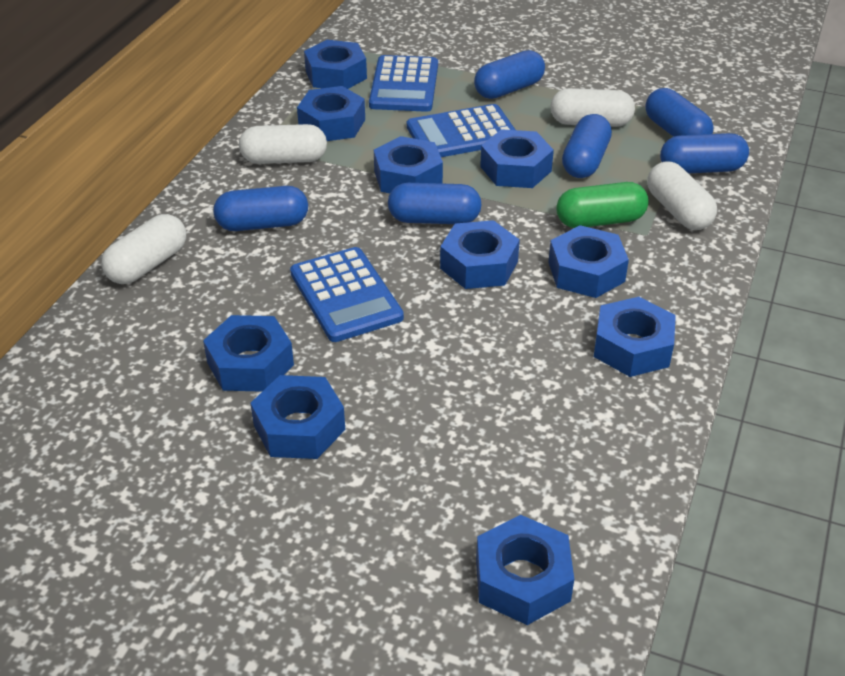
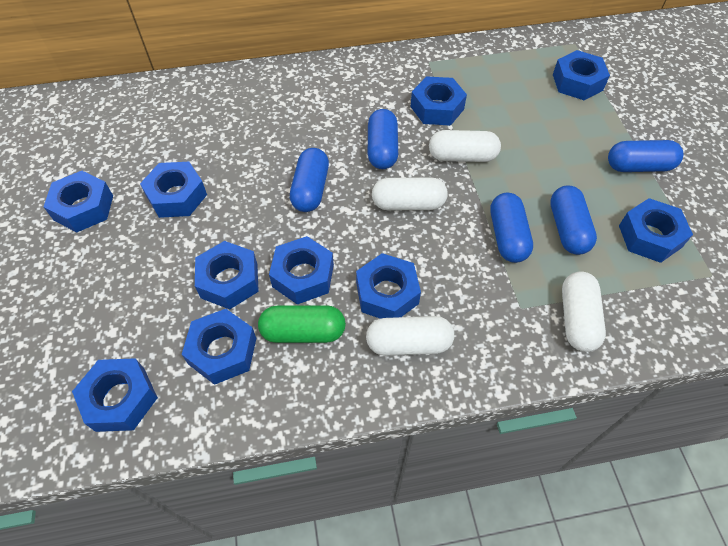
blue calculator: [290,247,404,342] [369,55,438,112] [407,104,515,157] = 3 -> none = 0
blue capsule: [213,186,308,231] [388,183,482,224] [474,50,545,99] [562,114,612,178] [645,88,714,137] [660,133,749,173] = 6 -> [290,148,329,212] [368,109,398,169] [490,193,533,263] [550,185,597,255] [608,140,683,172] = 5

